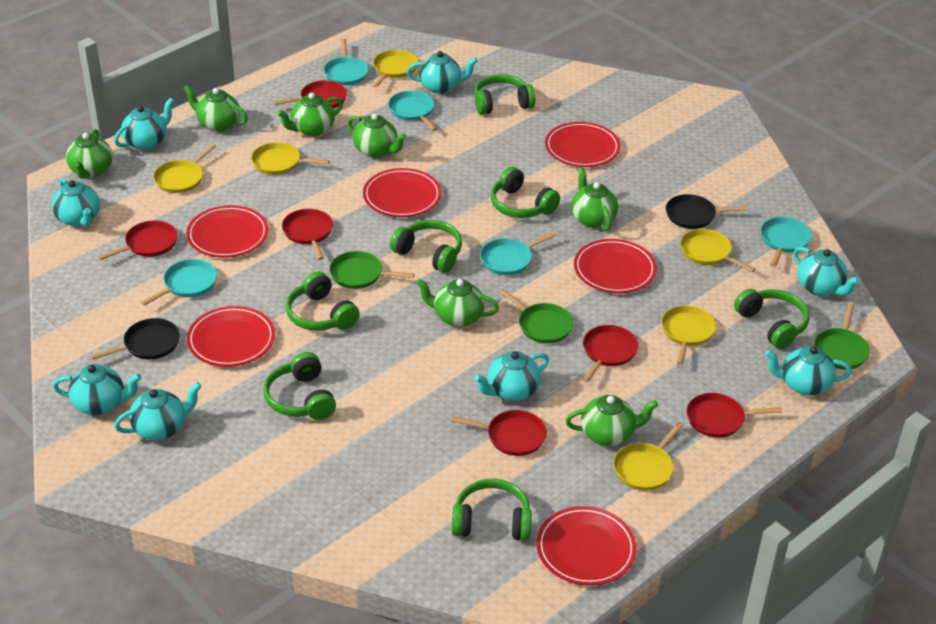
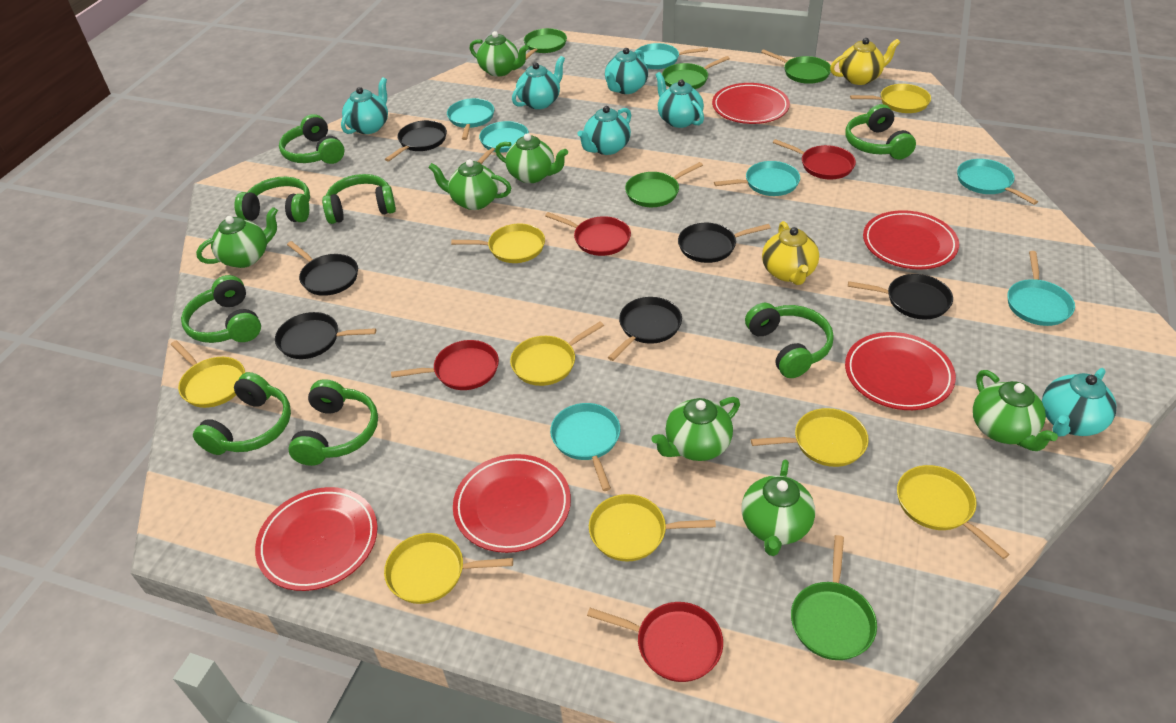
black pan: [90,318,180,360] [666,194,748,229] = 2 -> [275,312,376,359] [287,241,358,296] [385,120,447,162] [608,297,682,361] [678,223,771,263] [848,274,953,320] = 6
green headphones: [263,352,336,420] [286,271,360,331] [390,220,462,273] [452,479,532,541] [474,74,536,115] [491,167,560,218] [734,289,810,349] = 7 -> [181,275,261,343] [193,372,291,455] [234,177,310,222] [279,114,345,164] [288,379,378,466] [322,174,396,224] [745,303,834,378] [846,104,916,159] = 8
green pan: [329,251,414,289] [499,288,574,343] [814,304,870,369] = 3 -> [524,28,567,60] [625,162,703,207] [662,56,730,89] [761,49,831,84] [791,535,877,660] = 5
red pan: [98,220,178,260] [273,80,347,108] [282,209,333,260] [451,410,547,456] [583,325,638,383] [687,393,782,438] = 6 -> [391,340,499,390] [545,212,631,256] [587,602,723,682] [773,139,856,180] = 4
red plate: [186,205,268,258] [187,306,275,367] [363,168,441,217] [536,506,637,586] [545,122,620,167] [574,239,657,293] = 6 -> [255,487,378,591] [453,454,571,553] [712,83,790,124] [845,332,956,410] [863,210,959,270] = 5
turquoise pan: [141,259,217,306] [324,38,369,85] [388,91,437,131] [480,232,557,275] [761,217,812,267] = 5 -> [447,98,494,140] [477,121,529,164] [550,403,620,491] [636,43,708,69] [714,161,800,196] [957,159,1038,205] [1007,251,1075,326] = 7
turquoise teapot: [51,178,100,226] [53,364,142,415] [114,98,174,150] [114,382,202,440] [407,51,478,94] [474,351,549,401] [765,346,852,395] [794,246,860,296] = 8 -> [341,77,388,134] [512,56,565,109] [577,106,631,155] [605,48,648,94] [655,72,704,128] [1042,368,1117,437] = 6
yellow pan: [153,144,216,193] [251,142,330,175] [373,50,418,88] [614,422,683,491] [661,306,716,365] [680,229,755,272] = 6 -> [171,341,245,408] [384,533,513,604] [451,224,545,263] [510,321,604,386] [589,494,716,561] [751,408,869,467] [850,84,931,113] [897,465,1010,559] = 8
yellow teapot: none = 0 -> [762,221,819,285] [830,38,900,85] = 2

